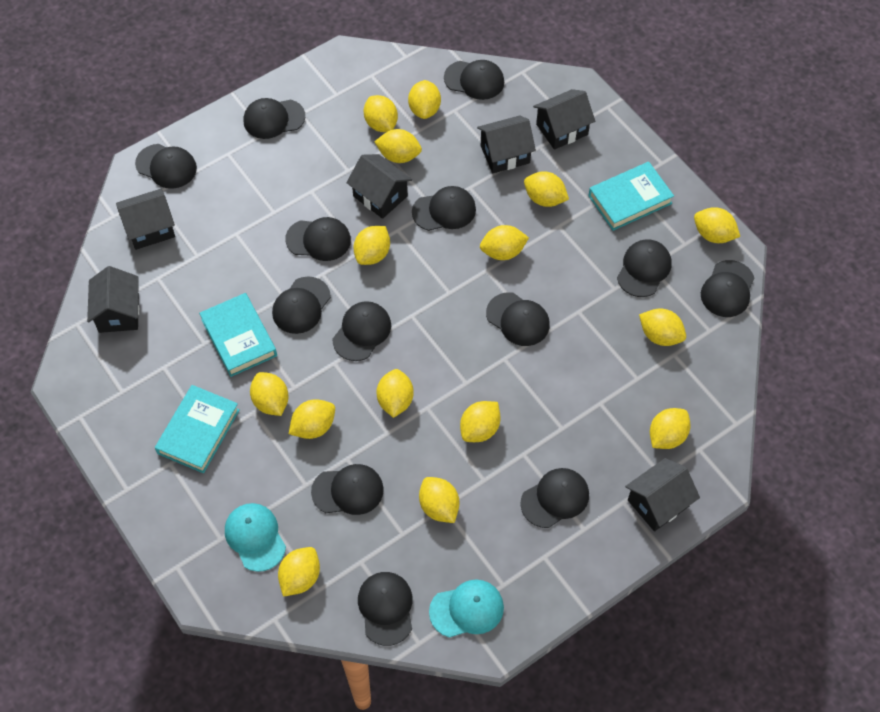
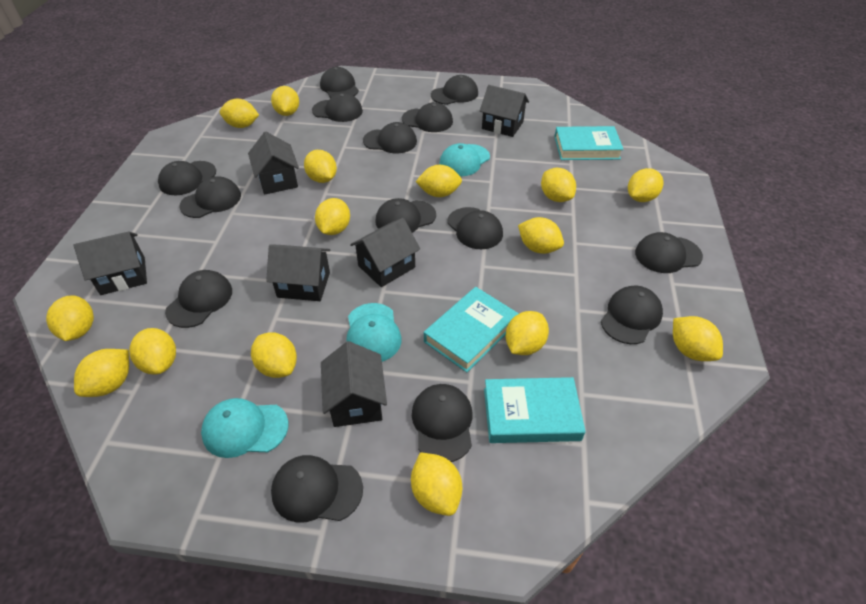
black cap: [135,144,197,189] [244,98,305,139] [272,276,331,334] [285,217,351,261] [311,464,384,515] [333,301,391,361] [358,572,413,646] [412,186,476,231] [444,60,504,100] [486,292,550,346] [520,468,589,528] [617,239,671,297] [701,260,754,317] = 13 -> [158,161,216,195] [165,270,232,328] [179,177,241,218] [271,455,363,523] [312,93,363,122] [320,67,359,98] [363,122,417,153] [376,198,436,233] [402,102,453,132] [412,384,473,462] [431,75,478,105] [447,207,503,249] [601,286,663,344] [635,232,703,273] = 14
turquoise cap: [225,503,286,572] [429,580,504,638] = 2 -> [201,398,288,458] [346,303,401,362] [439,143,490,177] = 3

